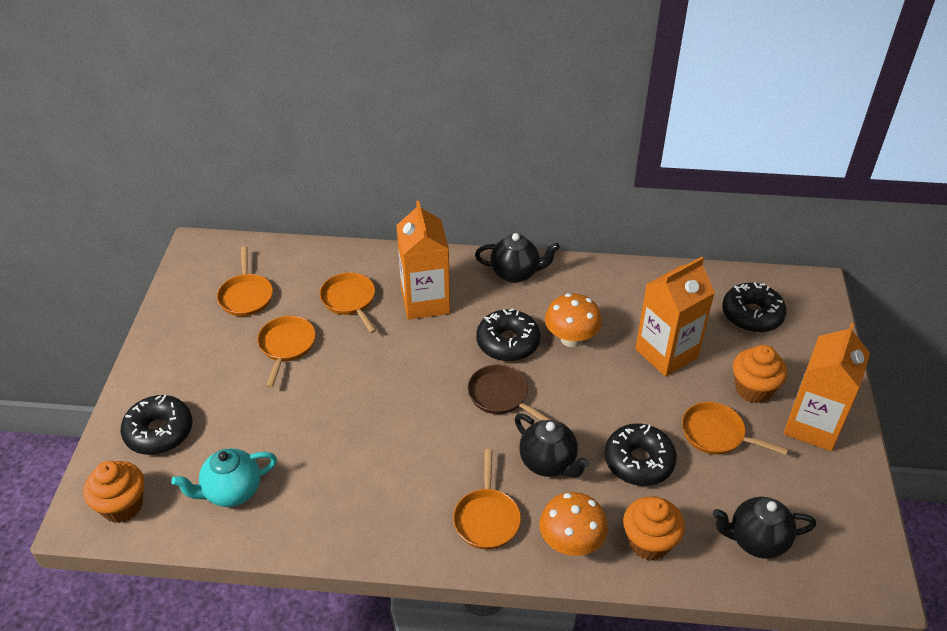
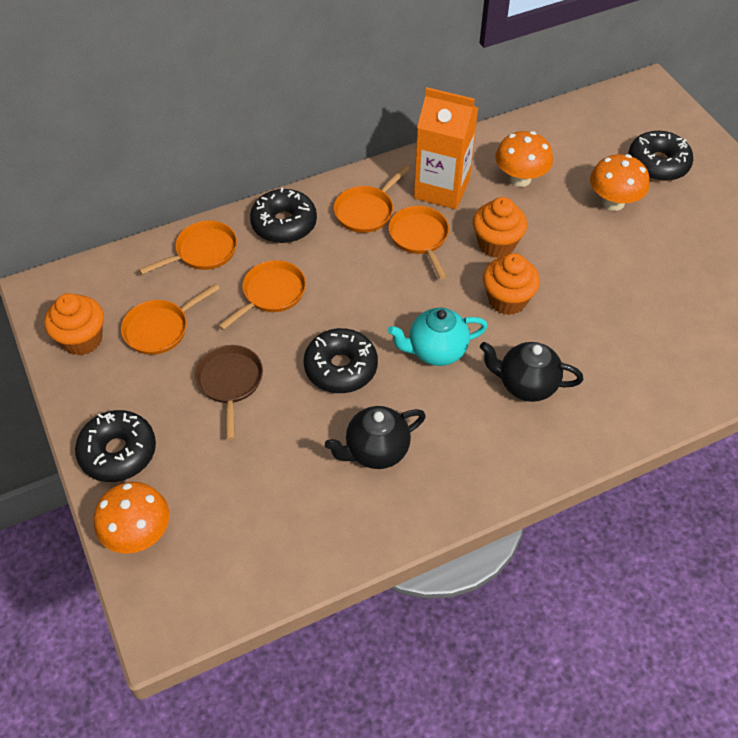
black teapot: [475,233,560,283] [515,414,590,477] [713,497,816,559] = 3 -> [325,406,426,469] [480,342,583,402] = 2
orange carton: [396,201,450,320] [635,257,715,377] [784,323,870,451] = 3 -> [414,87,478,209] = 1
orange mushroom: [539,492,608,556] [545,293,602,347] = 2 -> [94,482,169,554] [495,131,553,187] [590,154,649,211] = 3

